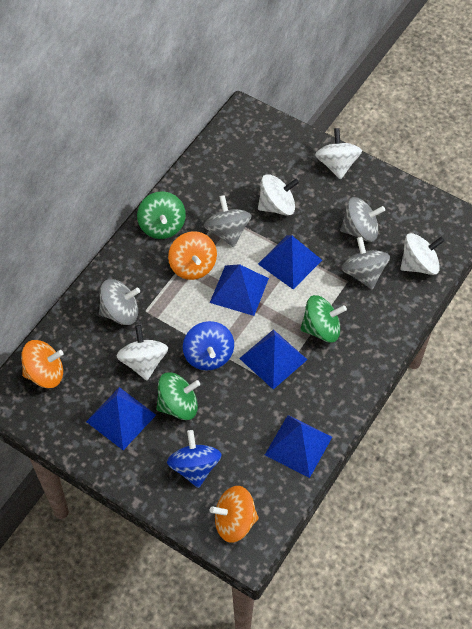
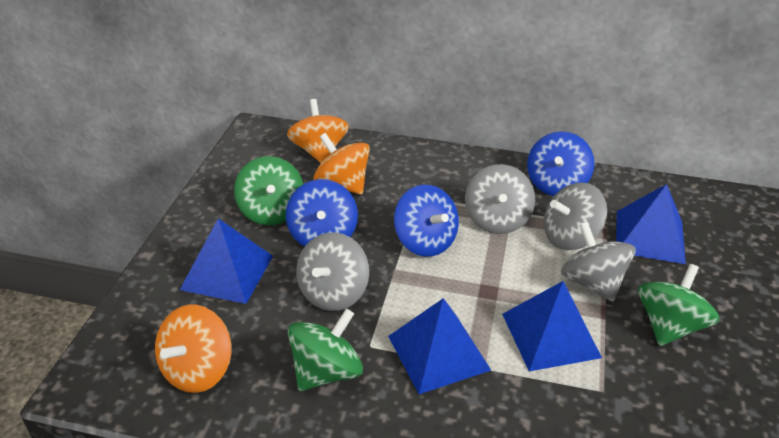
blue pyramid: [86,387,156,450] [210,264,269,316] [239,329,308,389] [258,235,322,289] [265,415,332,478] = 5 -> [180,219,273,304] [388,298,491,394] [502,281,602,371] [616,184,686,264] = 4
blue spinning top: [167,430,222,488] [183,321,234,371] = 2 -> [286,179,358,247] [394,185,459,257] [527,131,595,196] = 3
white spinning top: [116,325,168,380] [258,174,299,216] [315,128,362,180] [400,233,445,275] = 4 -> none = 0

